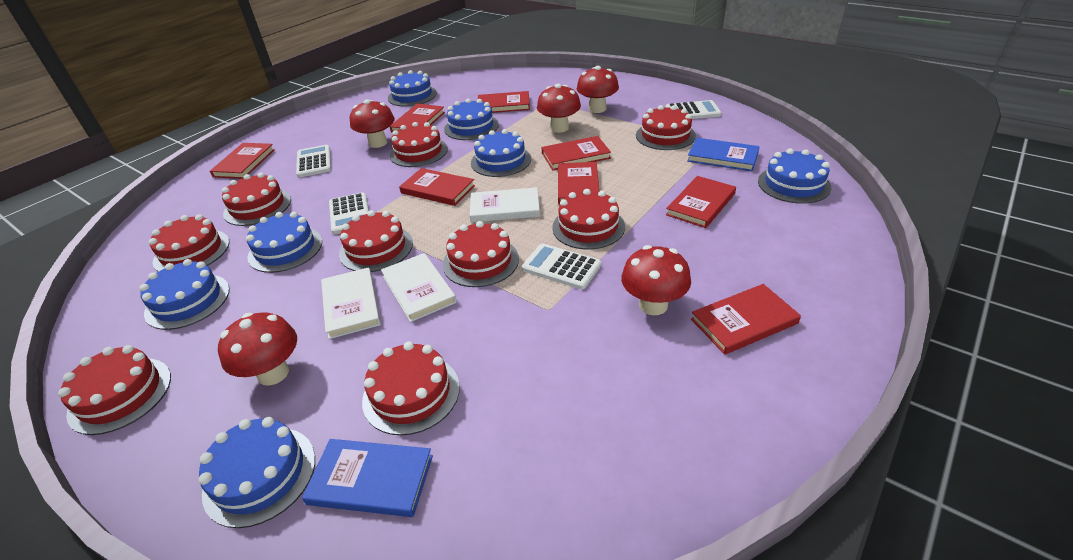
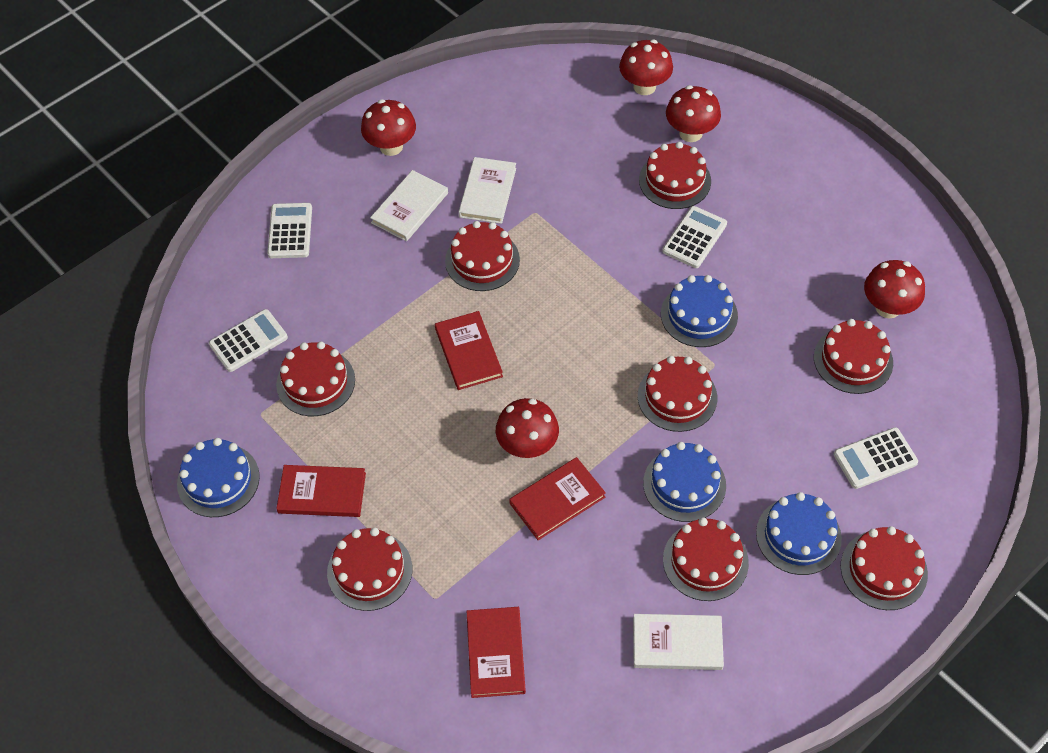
blue book: [302,439,433,517] [687,138,760,171] = 2 -> none = 0
blue cake: [139,259,230,330] [199,417,315,528] [246,212,322,273] [388,70,437,107] [444,99,499,140] [471,129,531,177] [758,148,831,204] = 7 -> [177,438,260,517] [643,442,726,522] [661,275,738,347] [756,492,842,575] = 4
red book: [210,143,275,179] [390,104,445,133] [399,168,475,206] [478,91,530,113] [541,136,611,170] [558,162,599,205] [666,176,736,228] [691,284,801,355] = 8 -> [276,465,366,517] [435,311,503,390] [467,607,526,698] [509,457,606,540] = 4
red cake: [58,345,171,435] [149,214,229,272] [222,173,291,226] [339,210,413,272] [362,341,460,435] [390,122,448,167] [443,221,519,287] [552,189,625,250] [636,105,696,150] = 9 -> [276,342,355,416] [327,528,412,611] [445,221,520,291] [638,356,717,432] [639,142,711,209] [663,517,749,601] [814,319,893,394] [841,526,928,610] = 8

